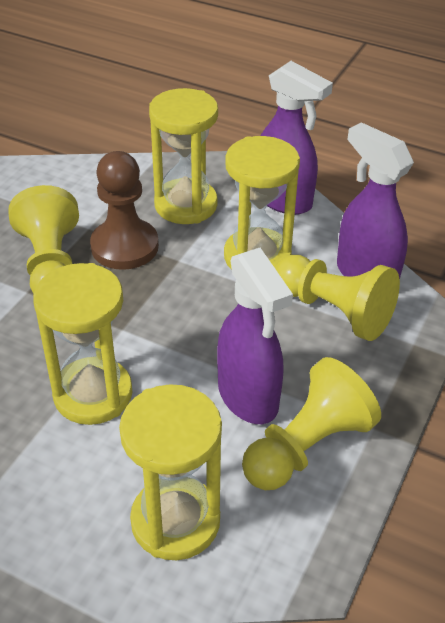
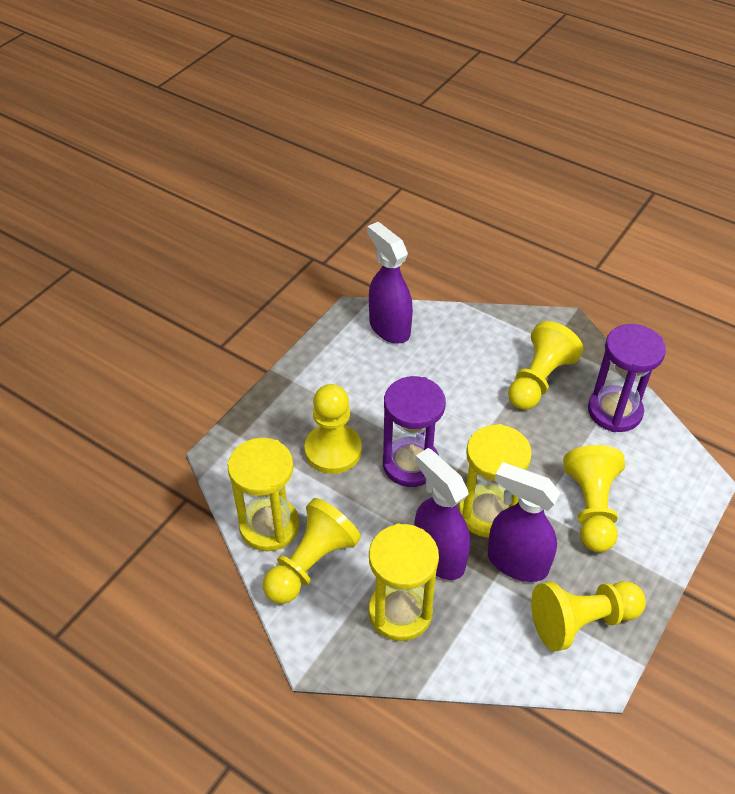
brown pawn: [90,151,159,270] = 1 -> none = 0
purple hourglass: none = 0 -> [383,376,446,487] [588,324,666,432] = 2
yellow hourglass: [33,263,132,425] [119,384,222,560] [149,88,218,224] [224,136,300,270] = 4 -> [228,438,299,551] [369,524,439,641] [459,424,532,538] = 3
yellow pawn: [8,185,79,294] [242,357,381,490] [275,255,400,341] = 3 -> [263,498,361,604] [304,384,362,474] [508,321,583,410] [531,581,646,651] [563,445,625,553] = 5

